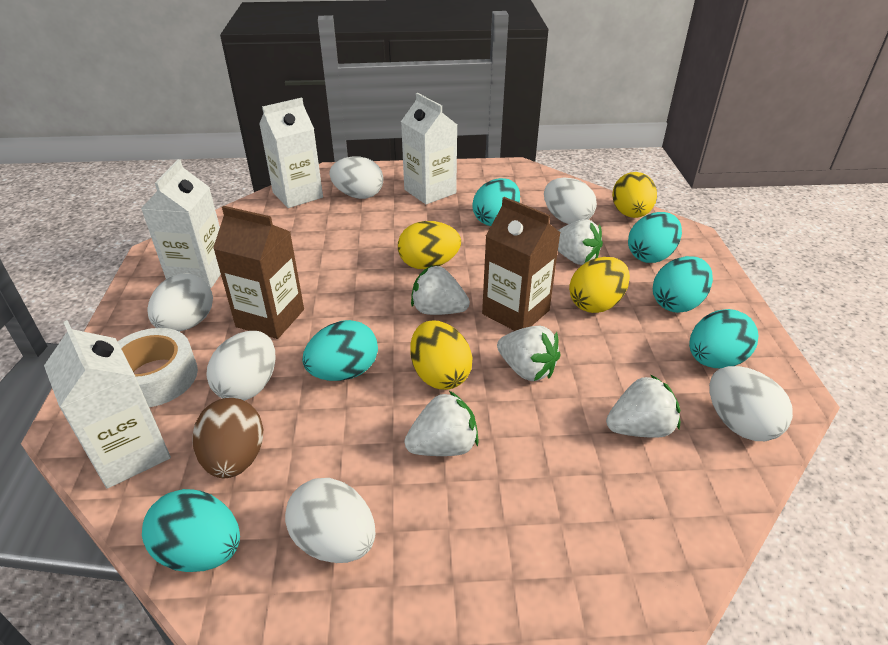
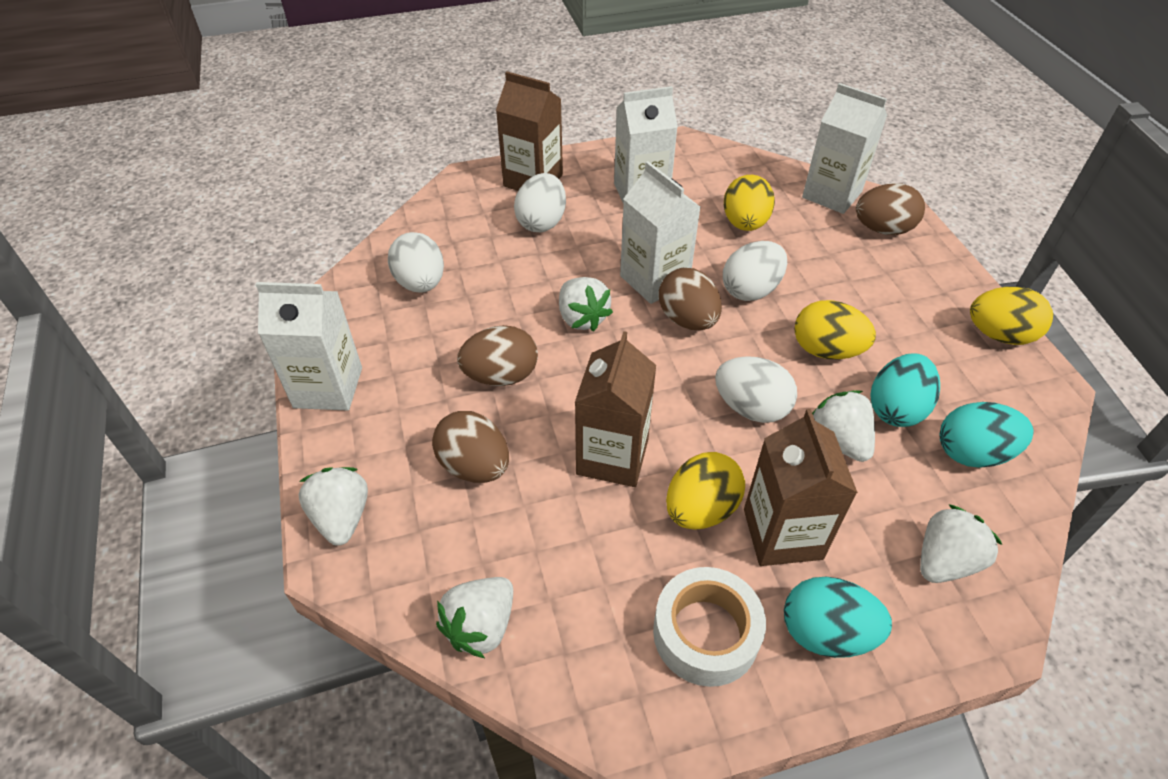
brown carton: [213,206,304,339] [482,197,560,331] = 2 -> [496,71,563,191] [575,331,656,487] [744,409,858,566] = 3
brown egg: [192,398,263,478] = 1 -> [432,411,509,483] [457,325,538,386] [659,268,722,330] [856,183,925,235] = 4
turquoise egg: [142,489,240,572] [302,320,378,381] [472,178,520,226] [628,212,682,263] [653,256,713,313] [689,309,758,368] = 6 -> [784,577,892,658] [870,353,940,427] [939,402,1034,468] = 3
white egg: [148,273,213,331] [206,331,275,401] [285,478,375,563] [329,157,383,199] [544,177,597,224] [709,366,793,441] = 6 -> [388,232,444,293] [514,173,566,232] [715,356,797,423] [723,241,787,301] = 4

